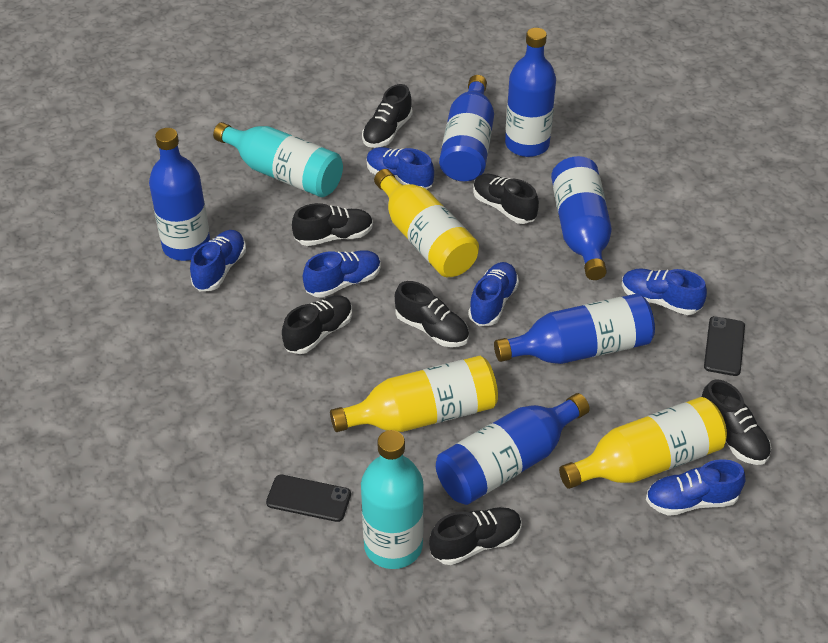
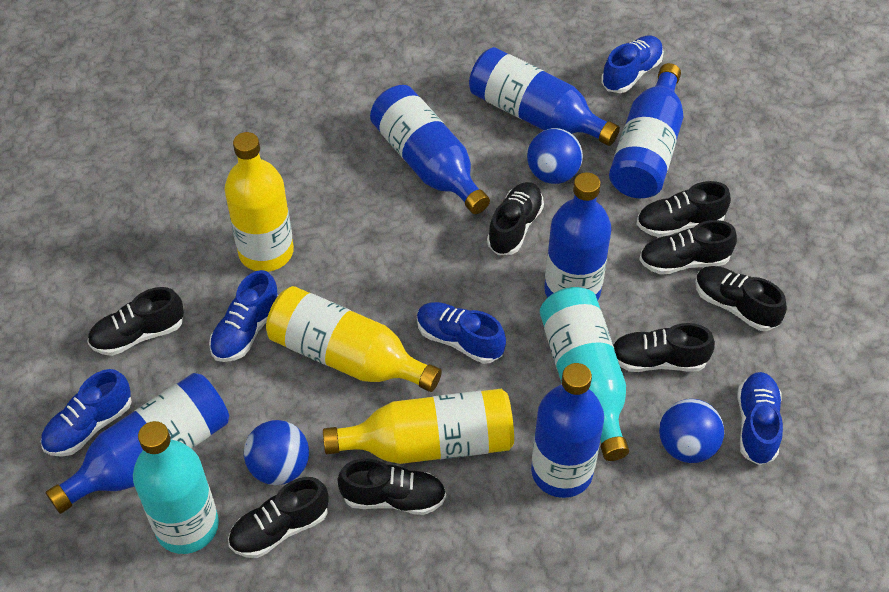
black phone: [266,475,351,522] [704,316,745,376] = 2 -> none = 0
black shoe: [282,295,352,354] [292,203,373,246] [362,84,413,148] [395,281,469,347] [429,507,522,565] [473,174,539,224] [702,379,771,465] = 7 -> [87,287,184,356] [228,477,328,558] [337,459,446,515] [487,182,544,255] [613,323,715,372] [637,181,731,237] [639,220,737,275] [695,266,787,331] = 8
blue ball: none = 0 -> [244,420,309,485] [527,128,583,184] [659,399,724,463] = 3
blue shoe: [190,230,246,291] [303,250,381,298] [367,147,434,189] [468,262,519,326] [622,268,707,315] [646,459,745,516] = 6 -> [41,369,132,457] [209,270,278,362] [417,302,506,364] [601,36,664,93] [737,372,783,465] = 5

